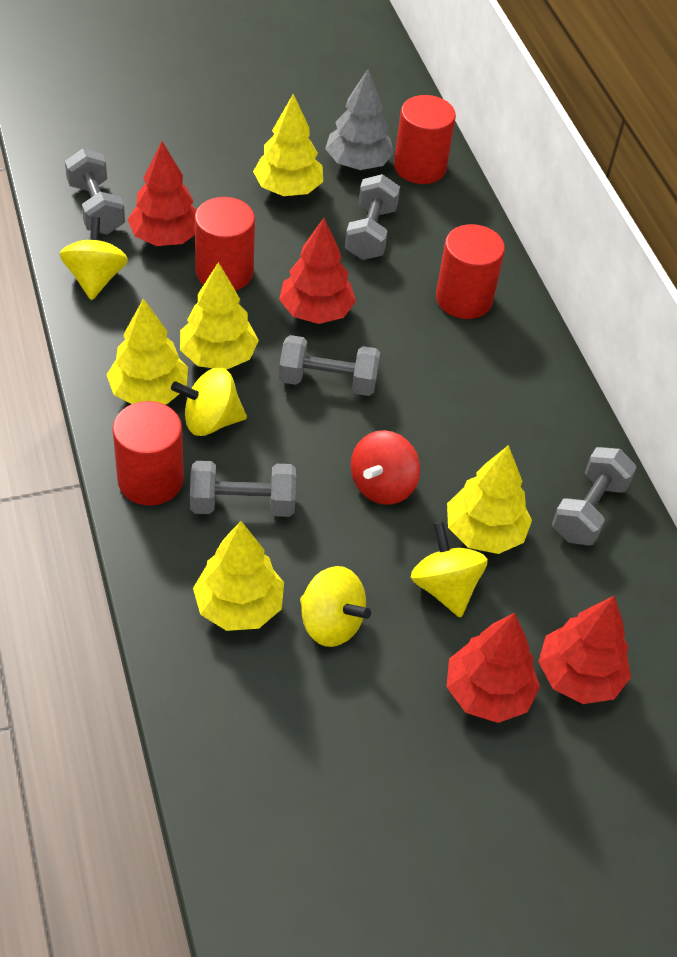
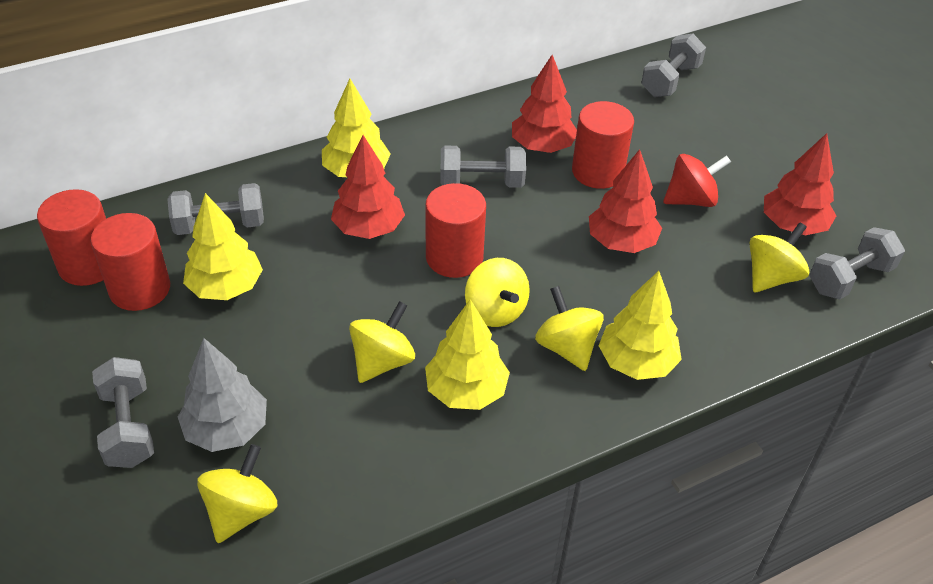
yellow spinning top: [60,217,128,300] [171,367,247,436] [300,566,371,647] [411,522,488,618] = 4 -> [197,444,278,543] [349,301,415,383] [465,258,530,327] [535,286,604,371] [750,222,809,292] = 5
yellow tree: [107,298,188,405] [180,262,259,370] [193,521,284,631] [253,94,323,196] [447,445,532,554] = 5 -> [183,193,263,300] [322,79,391,177] [425,299,510,410] [599,271,682,380] = 4

